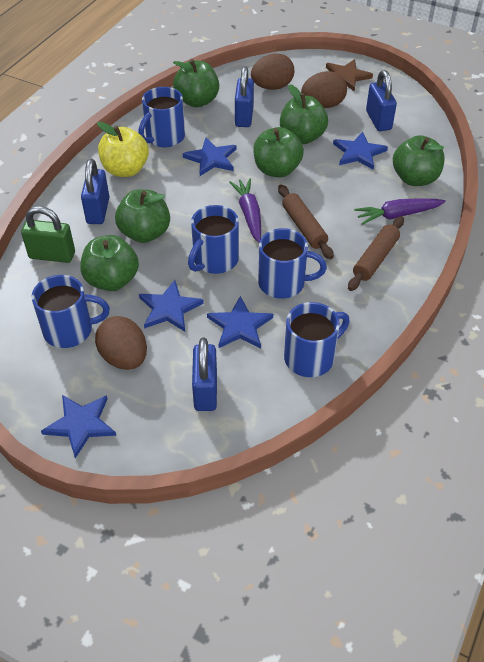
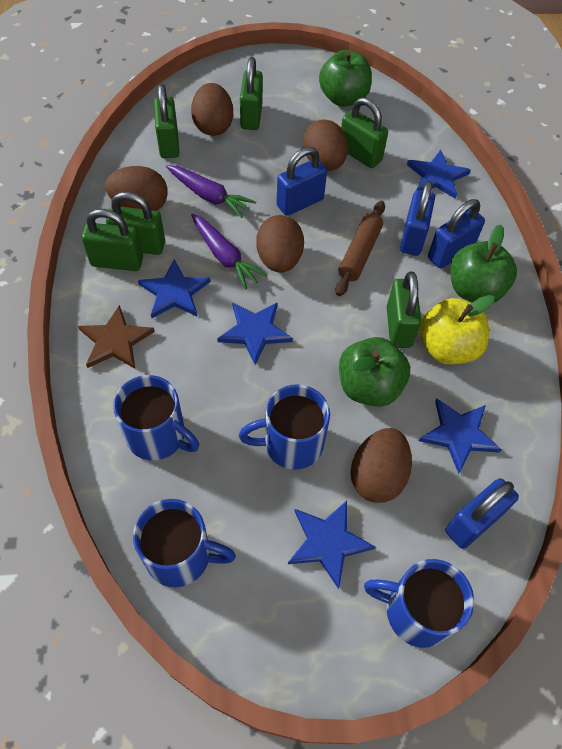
blue mug: [32,275,110,348] [138,87,185,147] [188,205,239,274] [258,228,327,299] [284,302,350,377] = 5 -> [113,375,199,460] [133,499,236,587] [239,384,330,470] [364,559,474,648] = 4
brown egg: [95,316,147,370] [251,53,294,90] [301,71,347,108] = 3 -> [105,166,168,211] [191,83,233,136] [256,215,304,273] [303,119,348,171] [350,428,412,503] = 5
brown rolling pin: [278,185,334,259] [348,216,404,291] = 2 -> [336,201,385,296] = 1
green apple: [80,235,139,291] [115,189,170,243] [173,59,219,107] [253,127,304,177] [280,84,328,144] [393,135,445,186] = 6 -> [319,50,372,107] [339,337,410,407] [450,225,517,303] = 3
green padlock: [21,206,75,263] = 1 -> [82,209,143,271] [106,192,165,255] [154,84,180,158] [240,57,263,130] [341,97,388,168] [387,272,421,348] = 6

